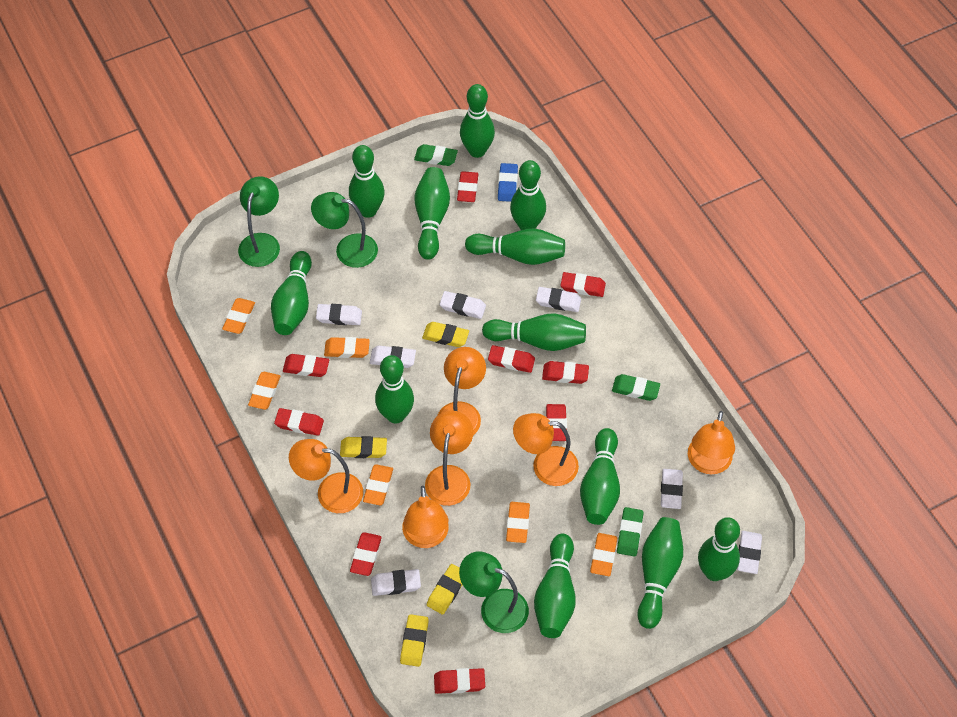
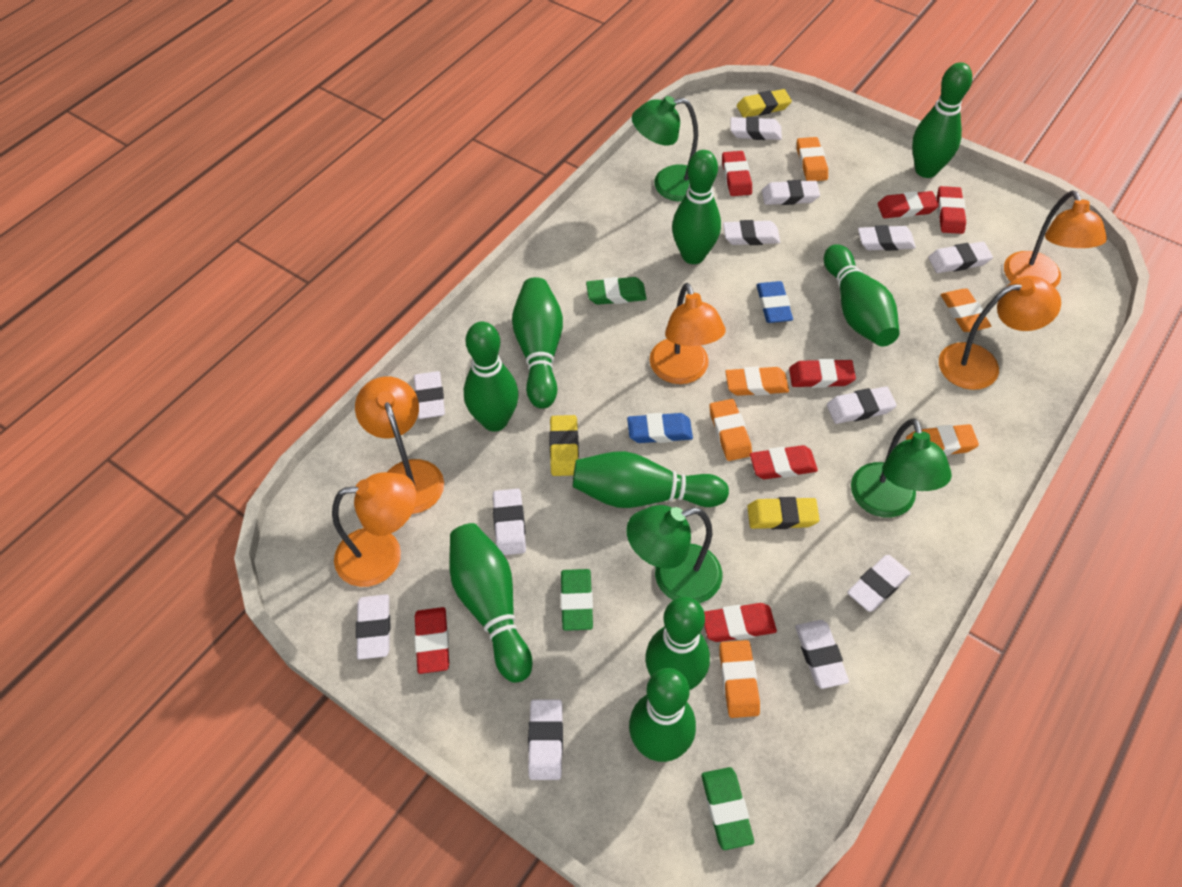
blue eraser: [498,163,518,202] = 1 -> [627,413,693,443] [756,281,793,323] = 2
green bowling pin: [271,251,312,335] [349,145,385,218] [375,355,414,423] [415,167,450,260] [460,84,495,158] [465,228,565,265] [482,313,586,351] [510,160,546,230] [534,534,576,638] [580,428,620,525] [637,517,683,629] [698,517,740,581] = 12 -> [449,523,532,683] [464,322,519,432] [512,277,563,409] [573,451,729,508] [629,668,696,762] [645,597,710,690] [672,150,721,264] [824,244,900,347] [912,62,972,178] = 9
orange lamp: [289,439,363,513] [402,486,449,548] [425,411,473,506] [437,347,486,435] [513,413,579,486] [688,411,735,475] = 6 -> [332,472,417,587] [355,376,444,514] [650,283,726,384] [939,276,1061,390] [1004,190,1107,287] = 5
red eraser: [274,408,324,436] [283,354,329,377] [350,532,382,576] [434,668,485,694] [457,171,479,202] [488,345,535,373] [542,361,589,384] [546,404,567,441] [560,272,606,297] = 9 -> [415,607,449,674] [704,603,777,642] [722,151,752,196] [750,445,818,479] [789,359,856,388] [878,191,939,218] [937,186,966,234] = 7
white eraser: [316,304,362,325] [370,346,416,368] [371,569,421,596] [439,291,486,319] [536,287,581,312] [661,469,683,509] [737,531,762,574] = 7 -> [356,594,390,660] [414,371,445,419] [493,489,526,555] [528,699,563,780] [723,220,780,245] [730,116,782,140] [762,180,820,205] [795,620,849,689] [827,386,897,424] [847,555,911,612] [858,225,916,251] [928,242,993,273] = 12
yellow eraser: [340,436,387,458] [400,614,429,667] [422,322,469,347] [427,564,463,615] = 4 -> [549,415,579,476] [737,89,792,118] [747,497,820,529] = 3

